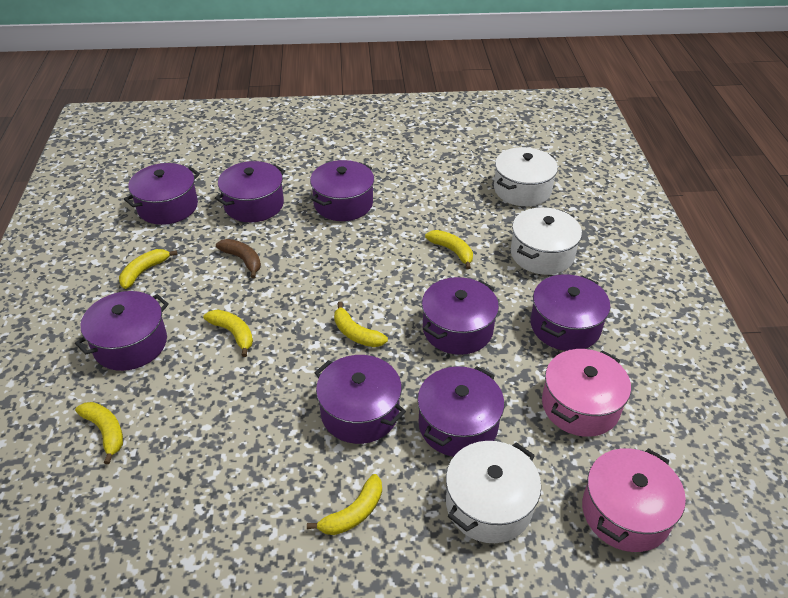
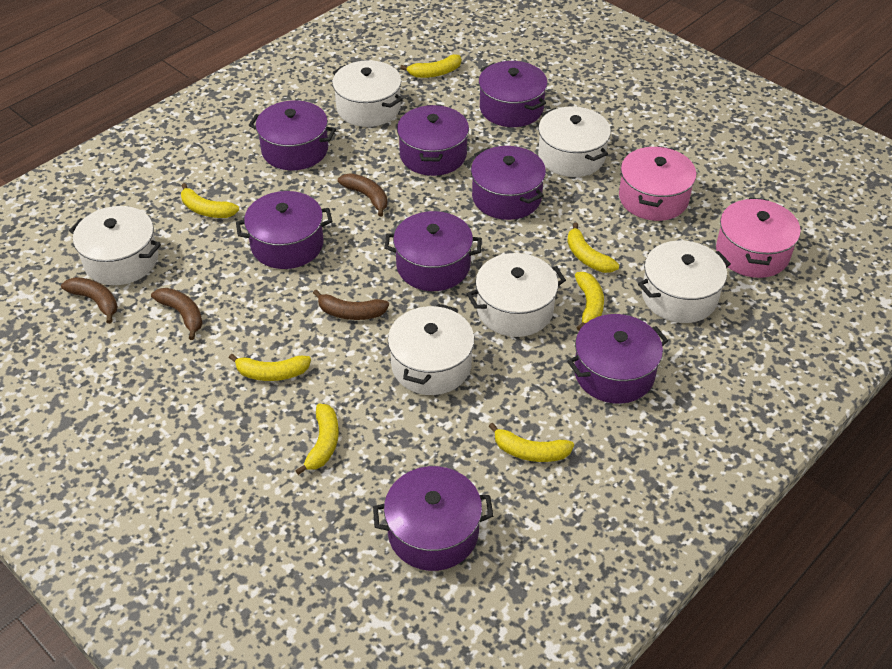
brown banana: [216,239,261,279] = 1 -> [61,277,118,324] [151,288,203,340] [313,290,389,320] [338,173,388,217] = 4
white pot: [446,441,541,543] [494,147,558,206] [511,207,582,275] = 3 -> [69,206,161,285] [332,60,403,127] [388,304,474,395] [467,253,566,337] [538,106,611,177] [638,240,731,323] = 6
yellow banana: [75,402,123,464] [119,249,177,289] [203,310,253,357] [307,474,382,535] [334,302,388,347] [425,230,473,270] = 6 -> [181,183,239,218] [229,354,311,381] [295,404,339,475] [400,54,461,78] [489,423,574,462] [567,222,619,273] [575,272,604,331] = 7

